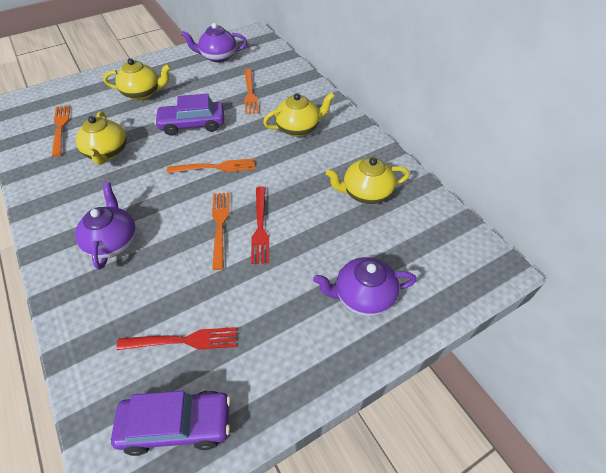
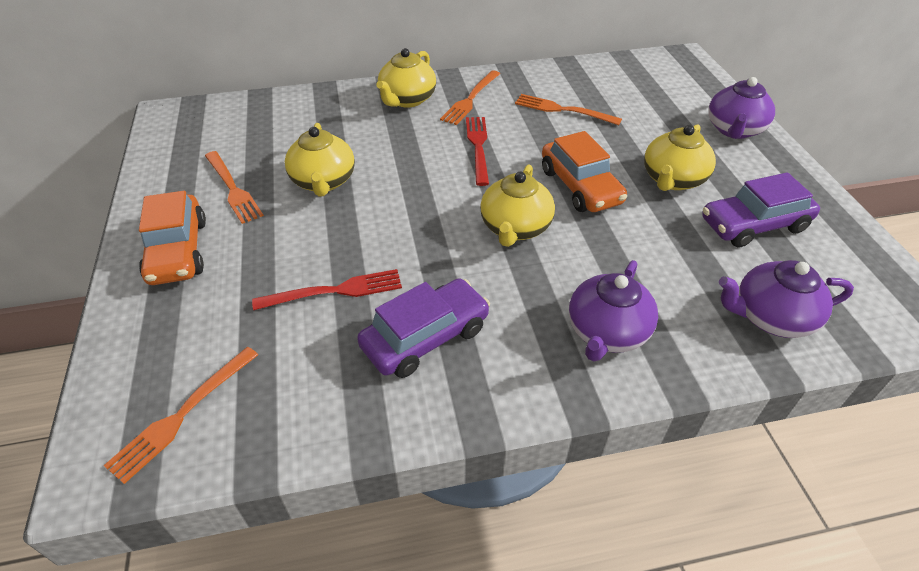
orange car: none = 0 -> [139,191,206,285] [542,131,627,212] = 2

